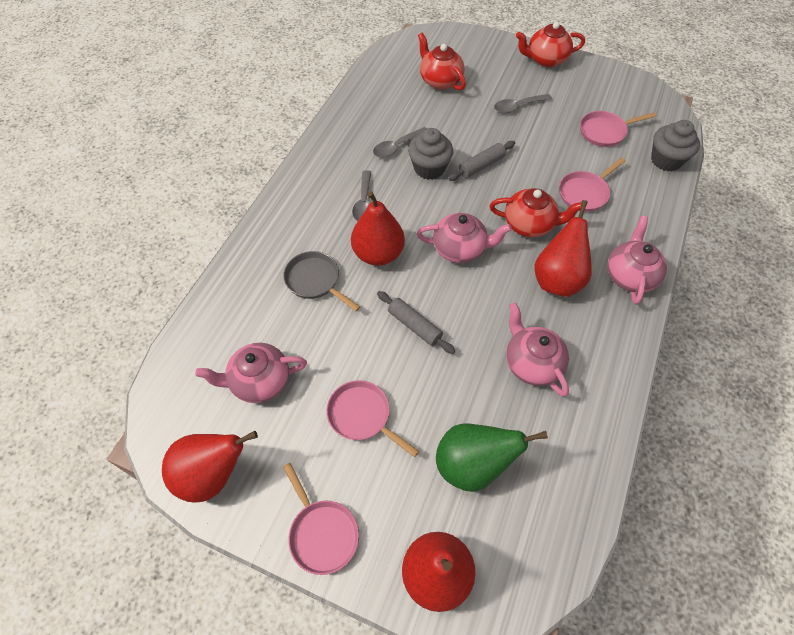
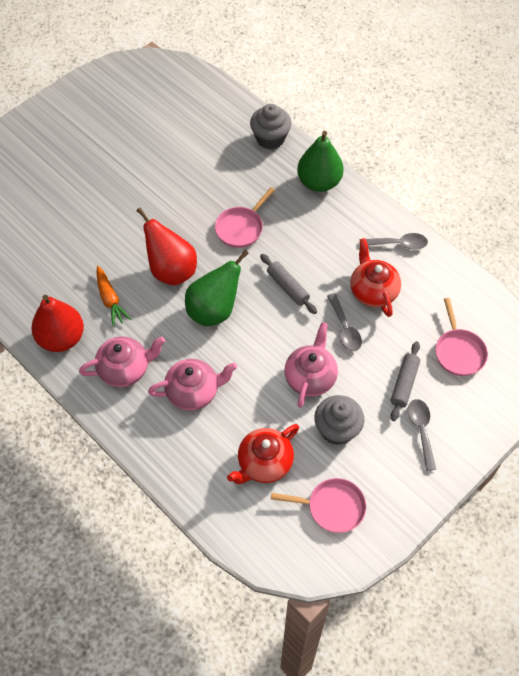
green pear: [436,424,548,492] = 1 -> [185,250,249,326] [297,131,344,192] = 2
grey pan: [283,251,360,311] = 1 -> none = 0
orange carrot: none = 0 -> [97,266,131,327] = 1
pink pan: [283,463,359,575] [326,380,419,457] [559,157,626,212] [580,111,656,147] = 4 -> [215,187,275,248] [271,478,366,533] [435,298,488,376] = 3
pink teapot: [195,343,307,403] [417,213,512,263] [506,303,569,397] [608,216,667,305] = 4 -> [79,336,165,387] [148,359,237,411] [284,322,338,408] = 3
red pear: [162,431,258,502] [351,191,405,266] [402,532,475,612] [534,200,592,297] = 4 -> [31,295,84,352] [136,208,197,286] = 2
red teapot: [418,33,466,90] [490,188,581,237] [516,22,585,67] = 3 -> [227,424,299,484] [350,238,401,317] = 2

